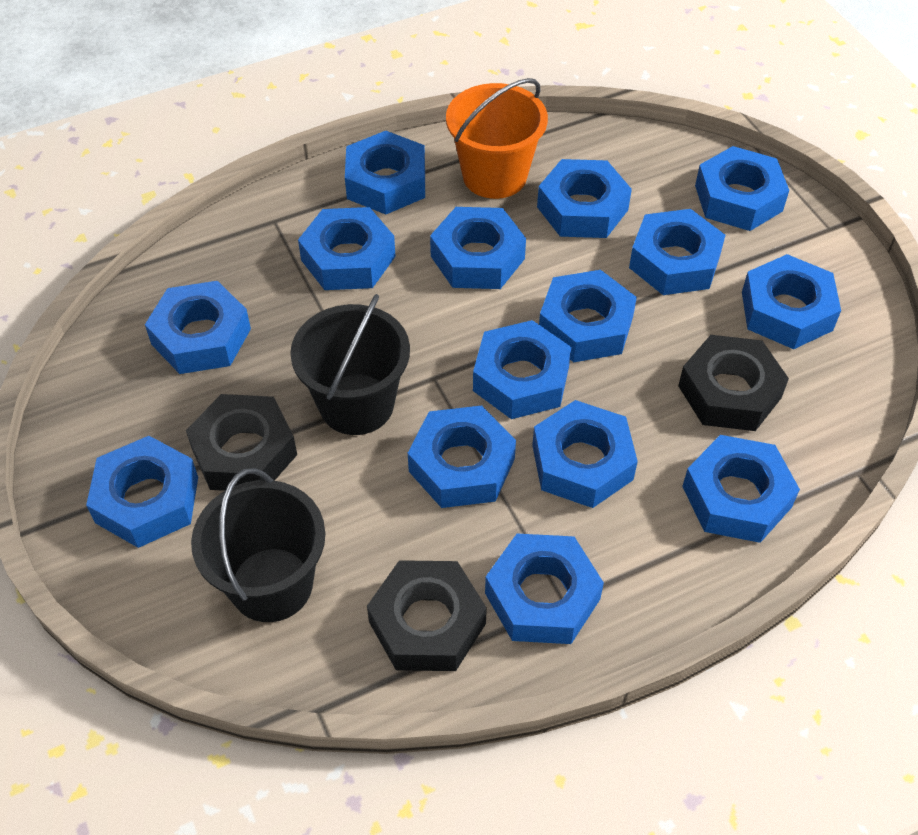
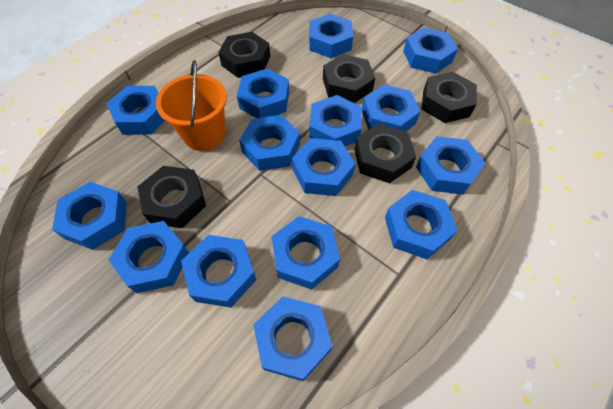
black bucket: [191,468,325,622] [290,294,410,435] = 2 -> none = 0
black nut: [186,394,297,491] [367,560,487,671] [678,335,789,431] = 3 -> [137,166,206,228] [218,32,270,78] [323,54,375,103] [354,124,416,183] [422,72,477,123] = 5

